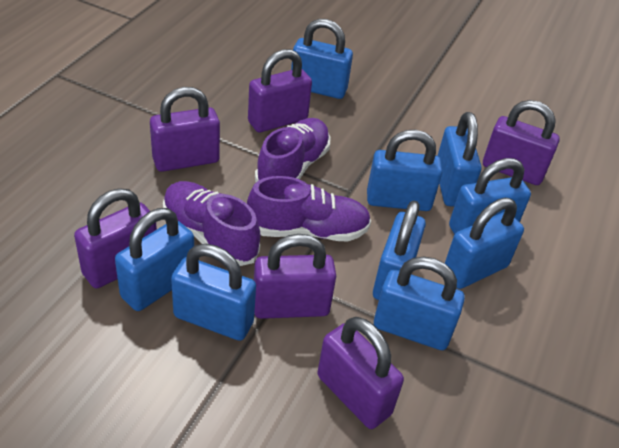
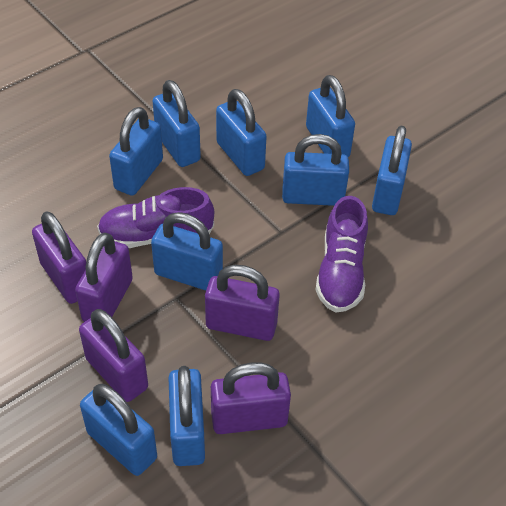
purple padlock: [74,188,157,288] [150,87,220,172] [248,49,312,132] [254,234,336,319] [317,317,404,429] [483,100,560,185] = 6 -> [32,211,86,304] [75,233,133,322] [79,309,148,402] [205,265,280,341] [211,362,291,434] = 5
purple shoe: [163,181,260,266] [247,176,371,241] [255,118,330,182] = 3 -> [97,187,214,248] [316,196,368,313] = 2

